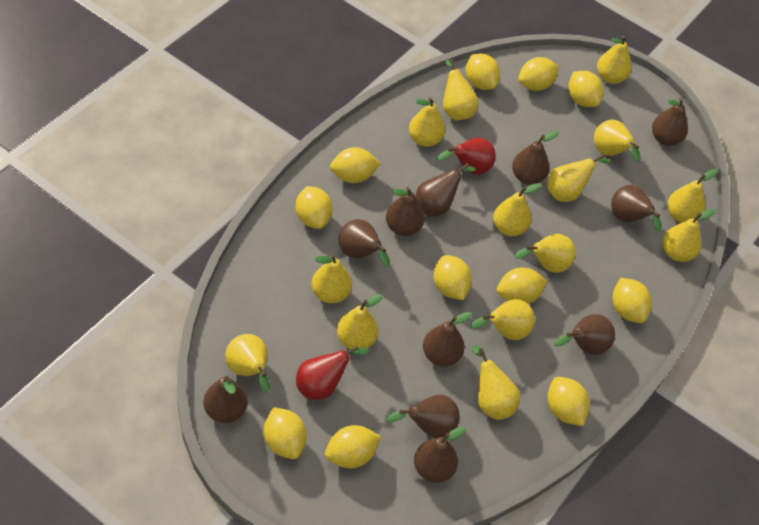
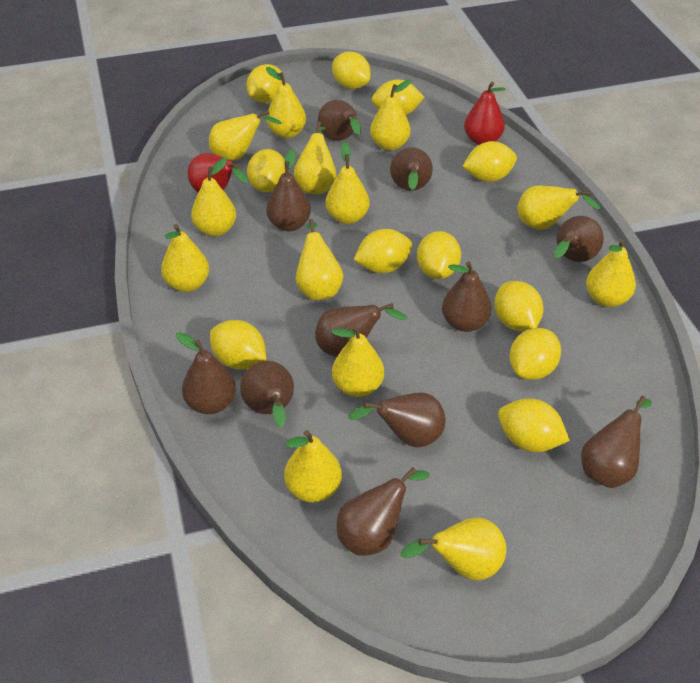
yellow pear: [225,334,270,393] [311,254,352,304] [337,294,383,349] [409,97,445,147] [443,59,479,121] [470,299,535,340] [472,345,520,420] [493,183,541,236] [514,234,576,273] [547,154,611,202] [594,120,640,164] [597,36,632,84] [663,209,715,262] [667,169,718,223] = 14 -> [161,224,209,292] [191,158,236,236] [209,111,282,161] [266,67,306,138] [284,430,342,503] [294,122,336,194] [296,219,343,300] [326,142,370,224] [332,325,384,397] [370,80,411,151] [400,517,506,581] [517,185,601,230] [586,238,636,307] = 13

